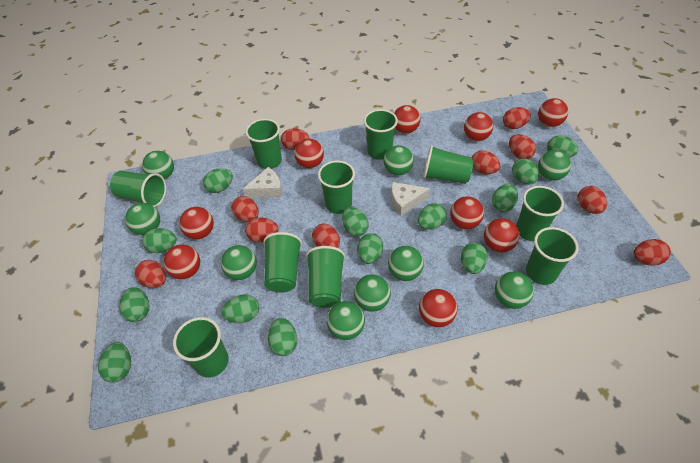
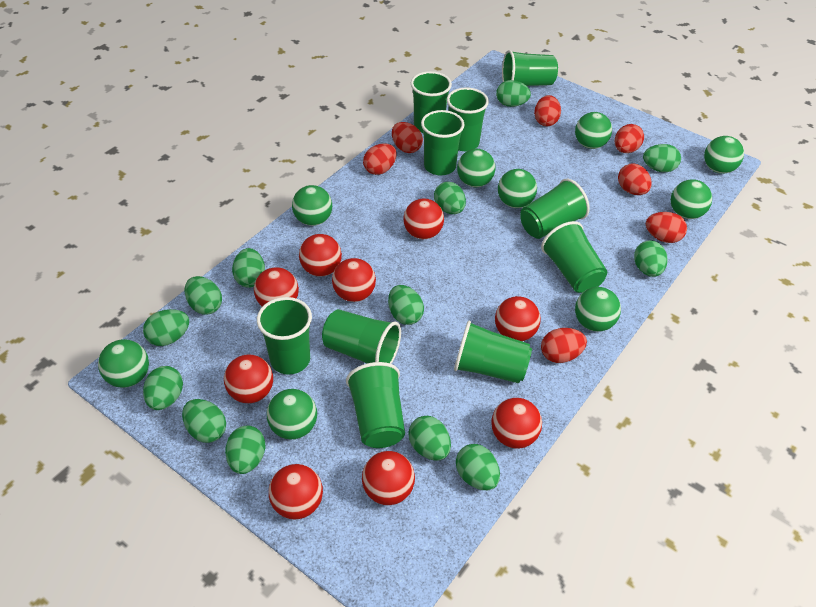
red egg: [135,260,166,288] [231,196,259,222] [245,218,279,242] [281,128,309,150] [312,223,340,248] [472,150,500,174] [503,107,531,129] [509,134,536,159] [577,186,607,214] [633,239,671,266] = 10 -> [363,143,397,175] [392,122,423,153] [534,95,561,126] [541,328,587,363] [615,124,644,153] [618,163,652,195] [646,212,687,243] = 7
white cheese: [243,167,282,198] [391,182,430,216] = 2 -> none = 0

